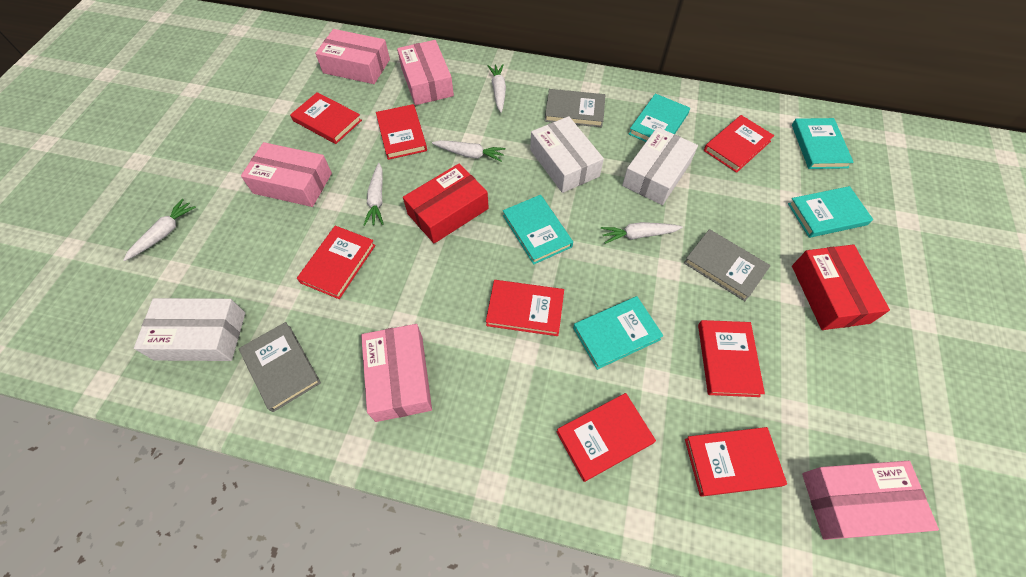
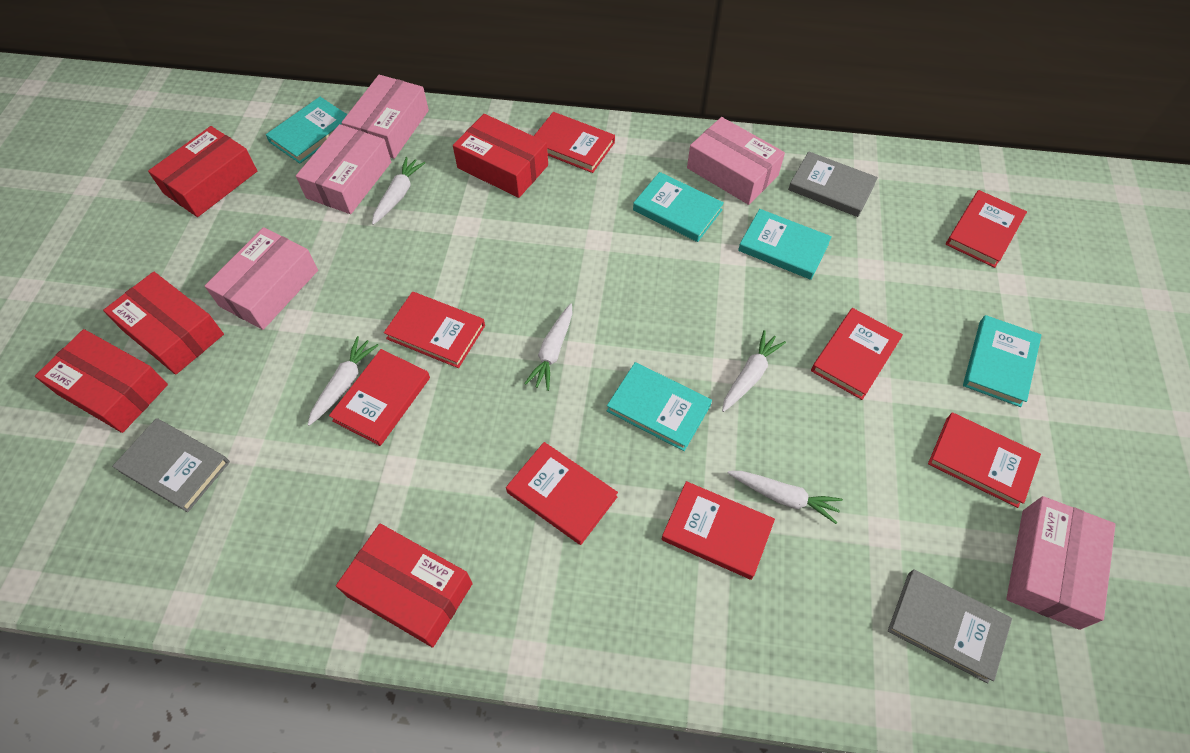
red box: [403,163,489,244] [792,244,890,330] = 2 -> [35,329,168,433] [103,272,224,375] [148,126,257,217] [336,524,473,648] [453,114,548,198] = 5
white box: [134,298,245,361] [530,116,604,193] [622,127,698,205] = 3 -> none = 0

